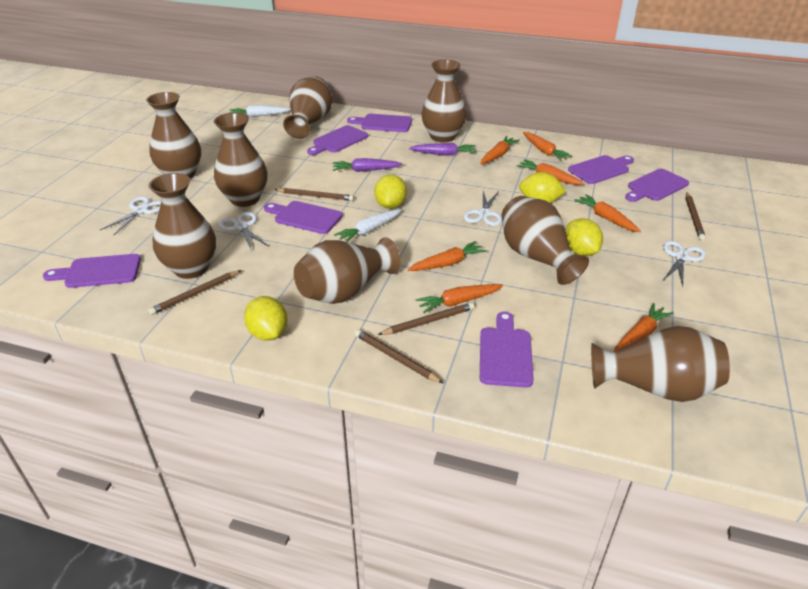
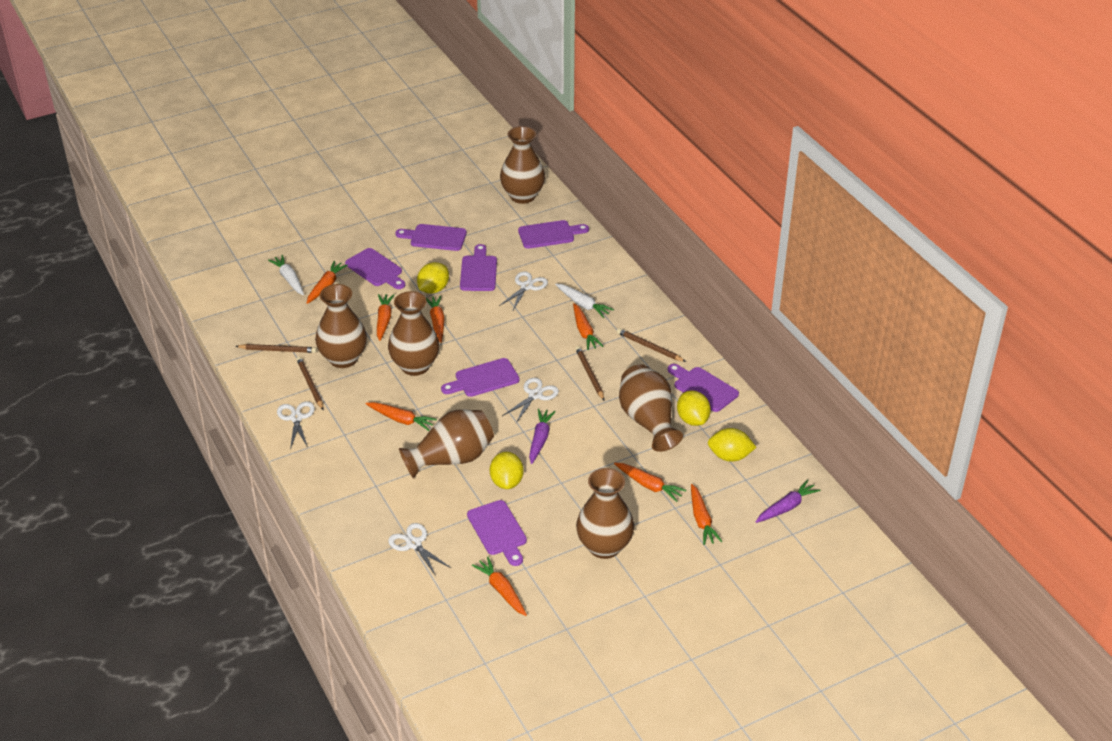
brown pencil: [148,270,241,315] [274,188,354,201] [355,329,444,384] [377,302,475,335] [686,193,706,241] = 5 -> [236,344,317,353] [296,357,323,410] [575,346,604,400] [617,328,686,362] = 4
brown vase: [146,92,201,179] [149,173,216,279] [214,113,268,207] [283,76,332,139] [294,237,400,304] [421,60,467,142] [502,196,589,285] [591,326,730,402] = 8 -> [315,284,367,368] [388,291,439,376] [399,409,494,478] [500,126,545,204] [576,468,634,559] [619,364,683,452] = 6
orange carrot: [408,241,487,271] [416,284,503,313] [480,136,520,165] [516,159,584,185] [523,132,573,161] [574,194,641,232] [614,303,674,352] = 7 -> [307,261,348,304] [365,402,437,431] [377,294,395,341] [426,295,445,343] [472,557,527,616] [573,303,604,350] [614,463,686,502] [691,484,723,545] = 8

